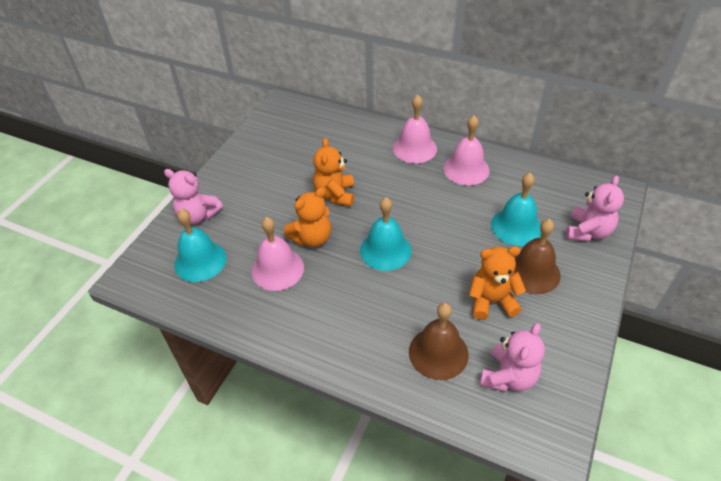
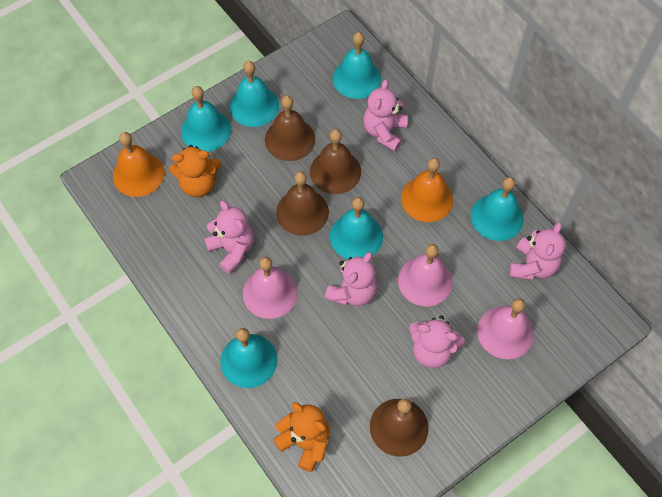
brown bell: [409,303,469,380] [513,219,561,294] = 2 -> [265,95,315,161] [276,171,329,236] [310,129,361,194] [370,399,429,457] = 4
orange bell: none = 0 -> [113,132,165,197] [401,158,453,222] = 2
orange teddy bear: [284,188,331,247] [313,138,354,206] [469,246,526,320] = 3 -> [169,145,221,197] [273,402,330,472] = 2
pink teddy bear: [164,169,223,224] [480,323,545,392] [566,175,624,242] = 3 -> [204,201,254,274] [325,252,377,306] [363,80,408,151] [409,316,465,368] [509,222,566,280] = 5
turquoise bell: [174,209,227,282] [360,197,412,271] [491,173,541,246] = 3 -> [181,86,231,152] [221,328,277,388] [230,61,279,127] [330,197,383,259] [333,32,381,99] [471,177,524,241] = 6

